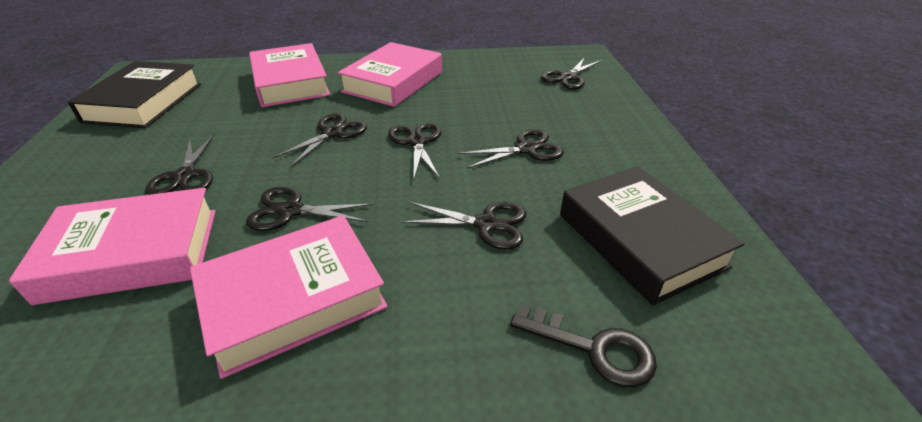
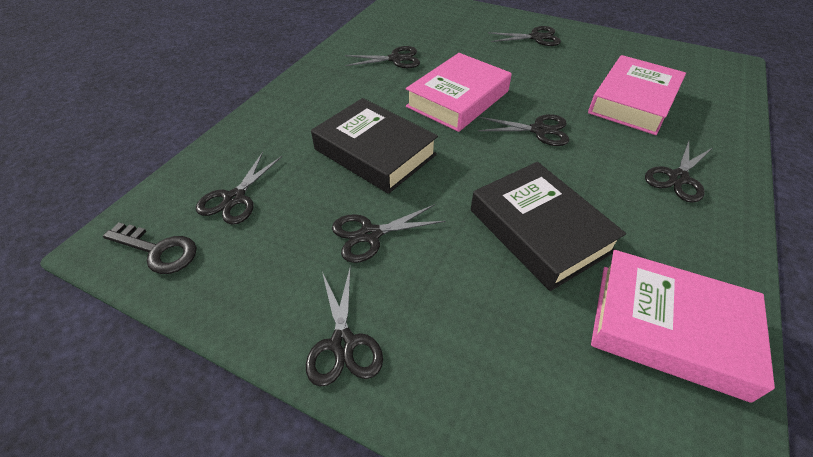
pink book: [9,188,215,305] [190,215,388,379] [249,43,330,107] [338,42,442,107] = 4 -> [406,53,512,132] [588,55,686,135] [591,250,775,403] = 3

